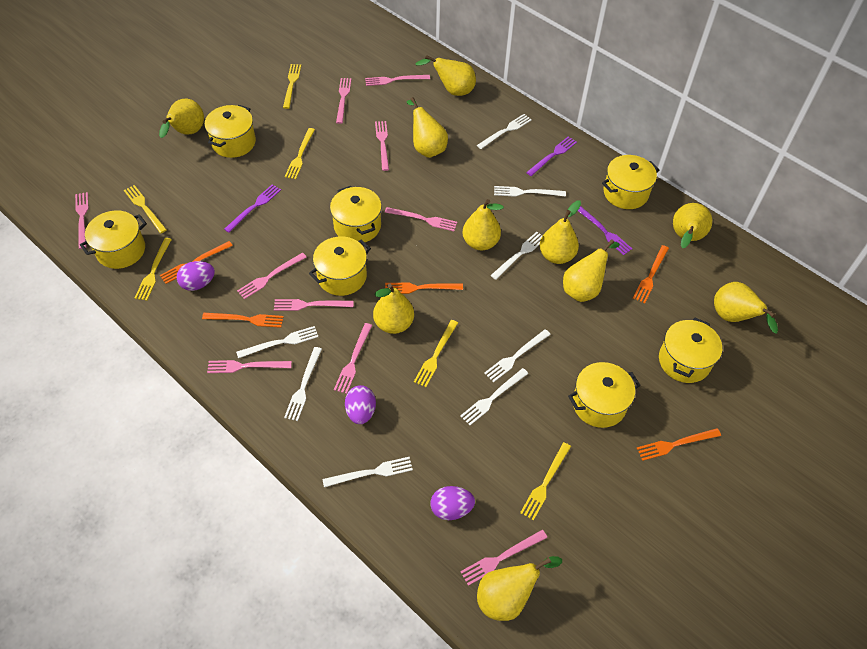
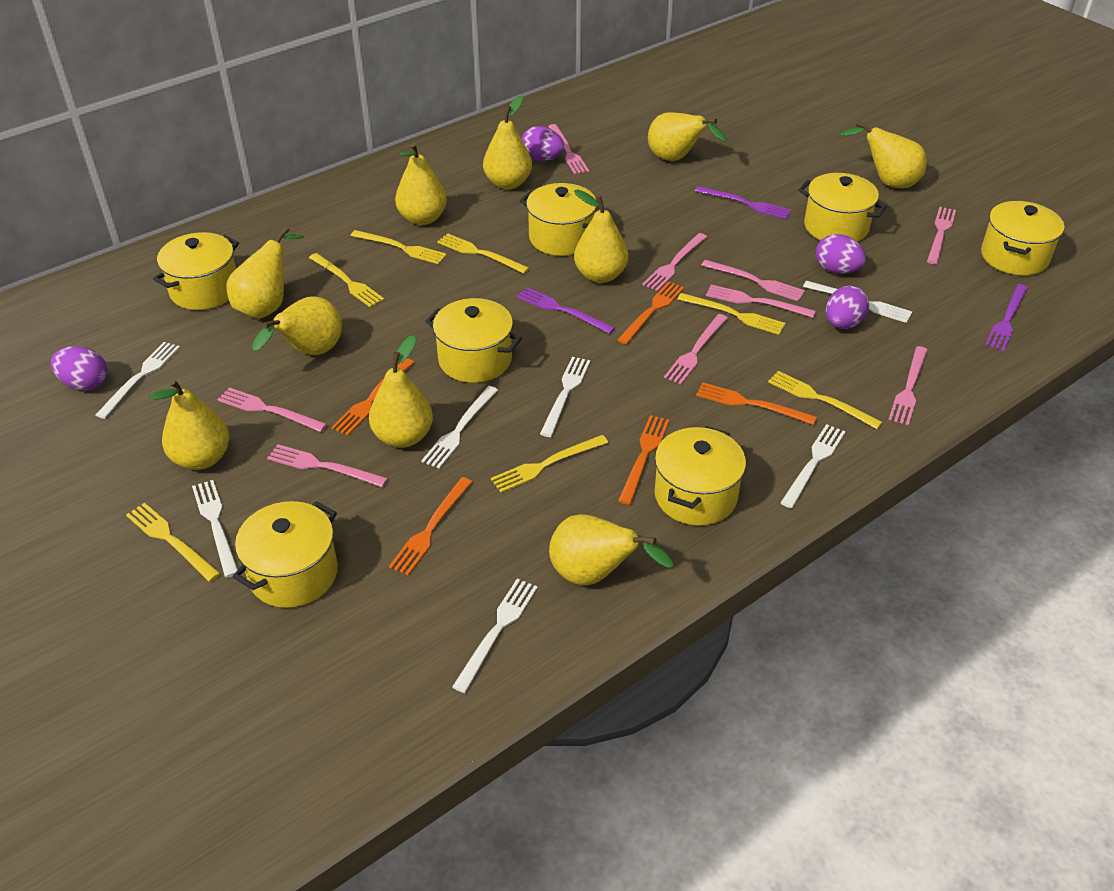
pink fork: [75,192,89,249] [207,360,292,373] [237,253,306,299] [274,299,354,311] [334,323,372,394] [336,78,351,124] [365,75,430,86] [375,121,389,171] [385,207,457,231] [460,530,547,586] = 10 -> [217,387,327,432] [267,444,388,487] [548,124,589,174] [642,233,707,291] [664,314,728,384] [701,260,805,301] [706,285,816,318] [888,346,928,425] [927,207,956,264] = 9
purple egg: [177,261,215,291] [345,385,376,424] [431,486,475,520] = 3 -> [51,346,107,390] [522,126,564,161] [816,234,866,274] [826,286,869,329] = 4
white fork: [236,326,318,358] [284,347,322,421] [322,457,413,487] [460,368,528,425] [477,114,532,149] [484,329,551,382] [490,232,543,280] [494,186,566,197] = 8 -> [96,342,180,419] [192,480,238,578] [421,386,498,469] [452,579,538,693] [540,357,590,437] [780,424,845,508] [803,281,912,323] = 7
yellow fork: [124,185,167,233] [135,238,172,301] [283,64,301,109] [285,128,315,179] [414,320,458,387] [520,442,571,521] = 6 -> [126,503,220,582] [309,253,384,307] [351,230,447,264] [437,233,529,274] [491,435,608,493] [677,293,785,335] [768,371,882,429] = 7

